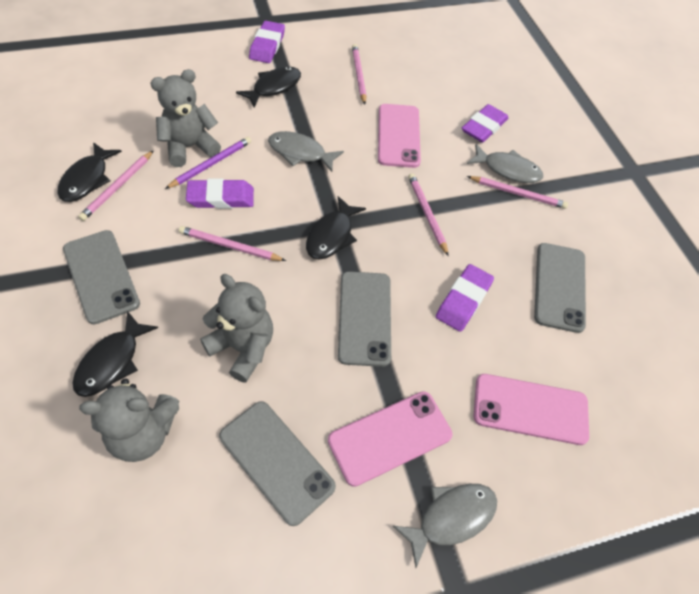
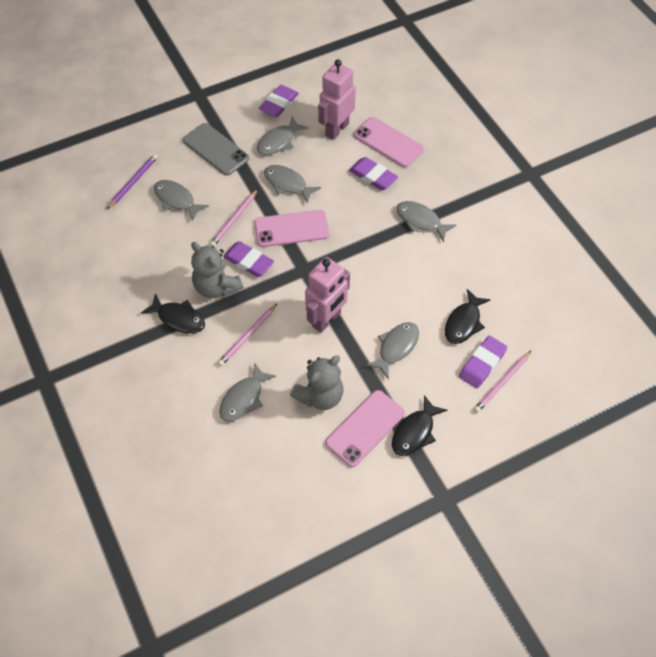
black fish: [57,142,122,202] [72,311,158,397] [236,66,301,108] [306,196,366,260] = 4 -> [141,293,205,334] [392,395,447,456] [445,289,491,344] = 3
grey fish: [268,131,344,172] [393,484,497,568] [467,144,543,183] = 3 -> [154,180,209,221] [219,362,276,422] [257,117,308,155] [264,165,321,203] [366,322,419,378] [397,201,456,242] = 6
grey phone: [63,230,140,325] [219,401,336,526] [338,271,391,367] [534,243,586,333] = 4 -> [183,123,249,176] = 1
grey teddy bear: [79,378,179,462] [150,69,221,167] [200,274,273,383] = 3 -> [191,242,243,298] [290,355,344,410] = 2
pink pencil: [78,150,154,221] [179,226,286,261] [352,44,367,104] [408,173,449,256] [467,176,568,209] = 5 -> [210,189,258,246] [218,304,277,366] [474,351,531,413] = 3
pink robot: none = 0 -> [305,257,350,333] [318,59,356,140] = 2

